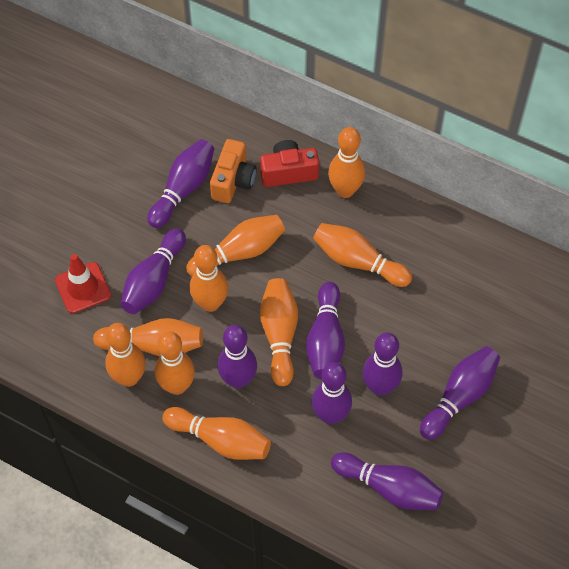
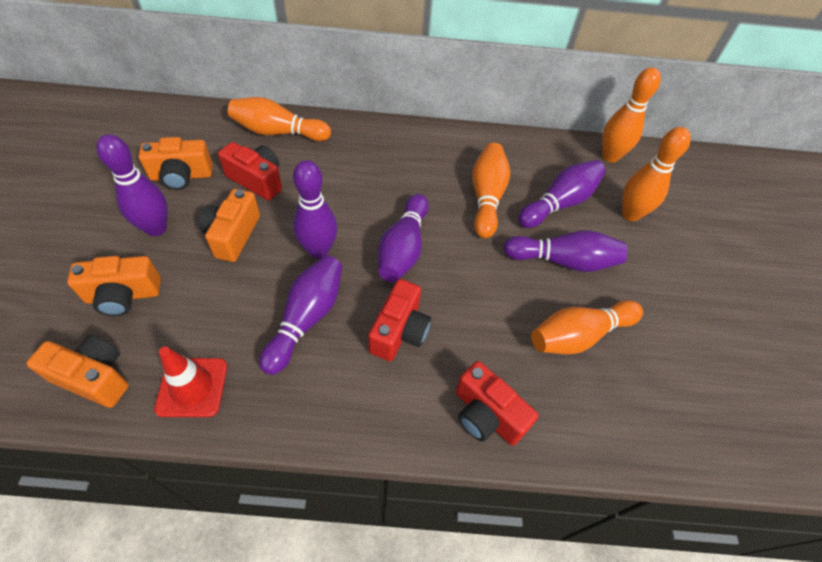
orange bowling pin: [93,318,203,356] [105,323,146,387] [155,331,195,395] [162,407,271,460] [186,215,285,276] [190,245,228,312] [260,278,298,386] [313,223,412,287] [328,127,365,198] = 9 -> [228,97,331,141] [472,143,510,238] [531,300,643,354] [602,67,661,163] [622,127,691,221] = 5
orange camera: [210,139,256,203] = 1 -> [26,335,129,408] [67,256,161,316] [138,137,213,190] [199,189,260,262] = 4
purple bowling pin: [120,228,186,314] [148,139,214,228] [217,325,257,389] [306,282,345,379] [312,362,352,424] [331,452,444,510] [362,332,402,396] [420,346,500,440] = 8 -> [96,134,168,236] [259,255,343,375] [293,160,338,259] [378,194,429,282] [503,230,628,272] [518,160,606,228] = 6
red camera: [260,140,319,187] = 1 -> [218,142,282,200] [368,279,431,361] [456,361,538,446] = 3

